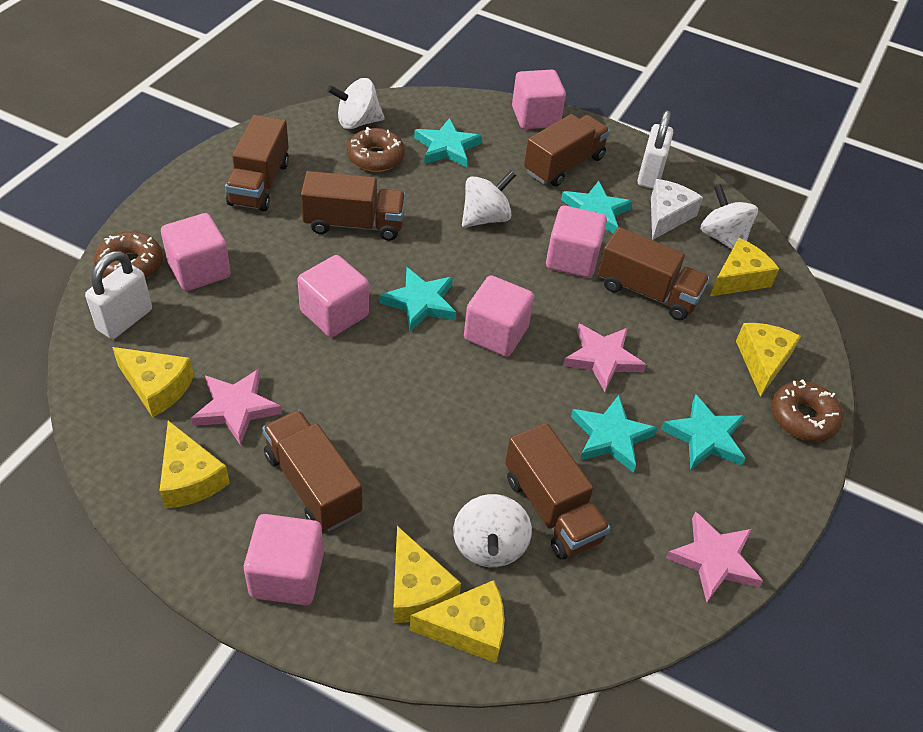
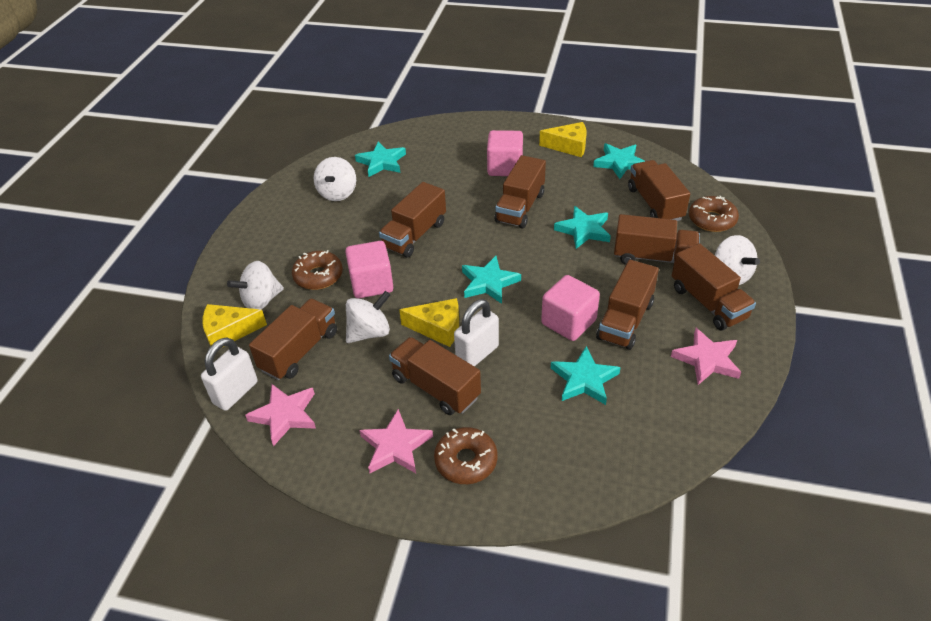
brown truck: [225,115,289,211] [262,410,362,531] [301,171,406,241] [505,423,610,559] [524,114,610,187] [598,227,709,320] = 6 -> [249,299,337,380] [379,182,446,258] [389,337,481,415] [495,155,546,228] [596,260,659,350] [614,214,700,265] [628,160,690,221] [671,243,756,331] = 8
pink cube: [161,213,231,291] [244,514,324,605] [298,255,369,337] [464,275,534,357] [512,70,566,129] [546,205,607,278] = 6 -> [345,241,393,298] [487,130,523,176] [541,275,600,341] = 3
white cheese: [651,179,703,240] = 1 -> none = 0
yellow cheese: [112,347,194,418] [160,421,230,508] [393,526,461,623] [410,580,505,663] [710,238,779,296] [736,323,801,397] = 6 -> [203,304,267,347] [399,298,459,347] [539,122,587,157] = 3

